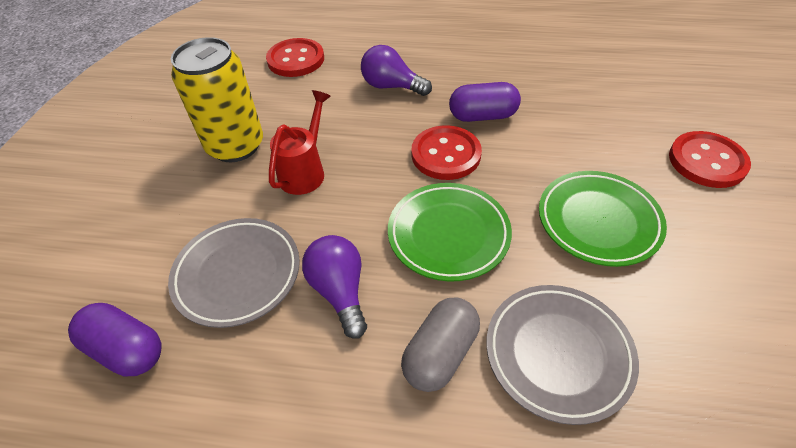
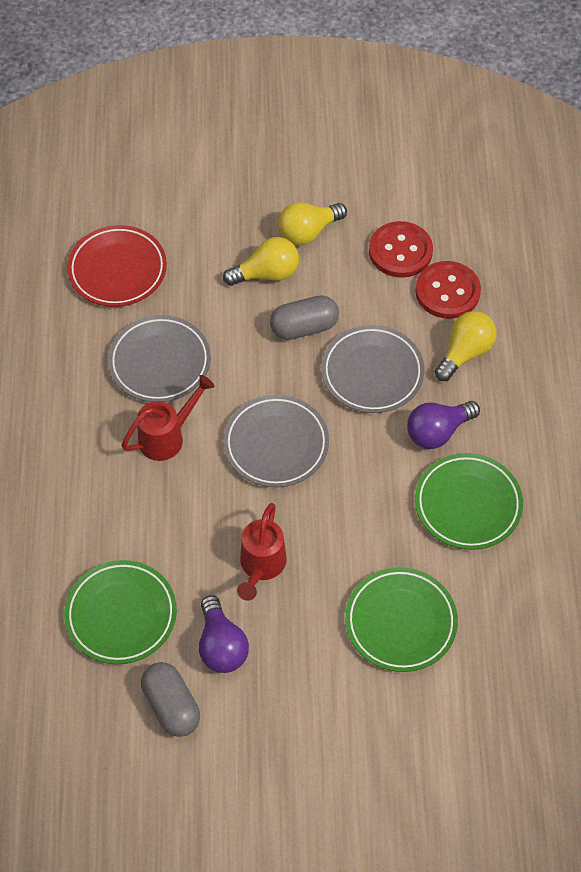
green plate: [388,183,512,281] [539,171,667,267] = 2 -> [64,560,177,664] [345,567,458,672] [415,453,523,550] = 3
grey capsule: [401,297,480,392] = 1 -> [141,662,200,737] [270,295,339,340] = 2
grey plate: [168,218,300,328] [486,285,639,425] = 2 -> [108,315,211,402] [223,395,329,487] [321,325,424,413] = 3
purple capsule: [68,303,161,376] [449,82,521,122] = 2 -> none = 0
red button: [266,38,324,77] [411,125,482,180] [669,131,751,188] = 3 -> [369,221,433,278] [415,261,481,319] = 2
red plate: none = 0 -> [67,225,167,307] = 1
red watering can: [269,90,331,195] = 1 -> [122,375,215,461] [237,503,287,601] = 2
yellow can: [171,37,263,162] = 1 -> none = 0
yellow light bulb: none = 0 -> [223,237,299,286] [278,202,347,246] [435,311,497,381] = 3

